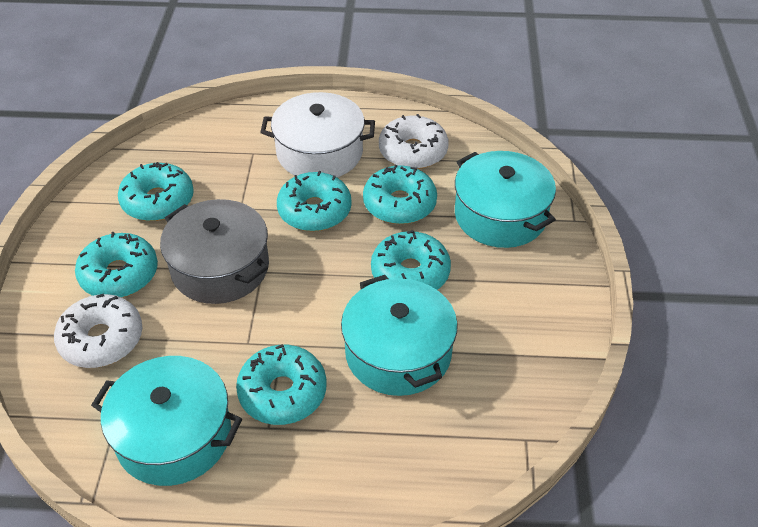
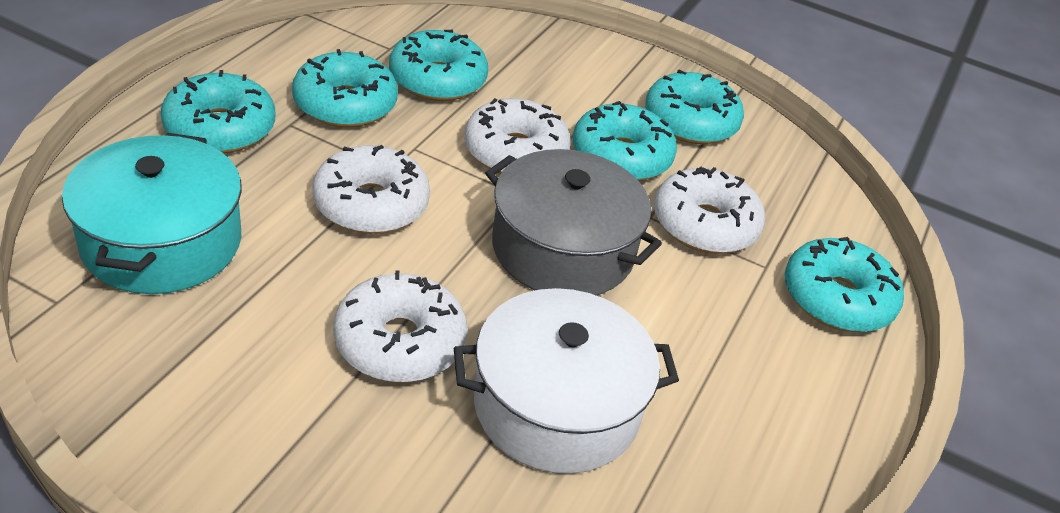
turquoise pot: [91,356,242,486] [341,275,458,396] [455,151,556,248] = 3 -> [62,133,242,294] = 1
white donut: [54,293,142,368] [379,114,449,169] = 2 -> [312,145,430,234] [333,270,467,383] [464,98,571,174] [654,166,765,254] = 4

